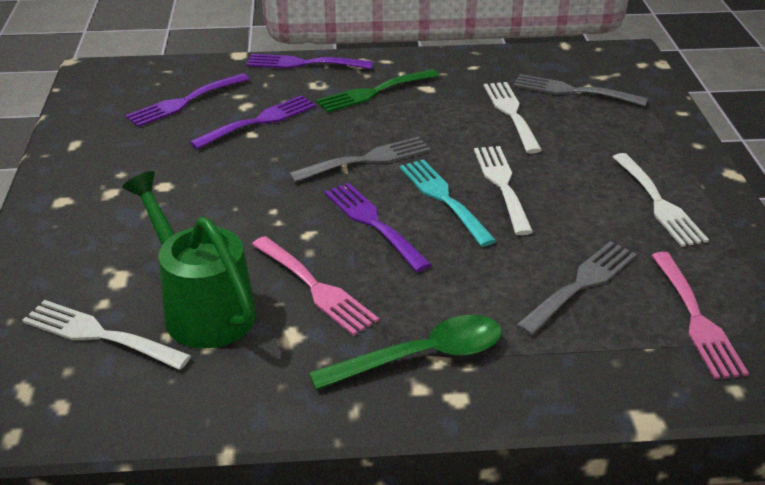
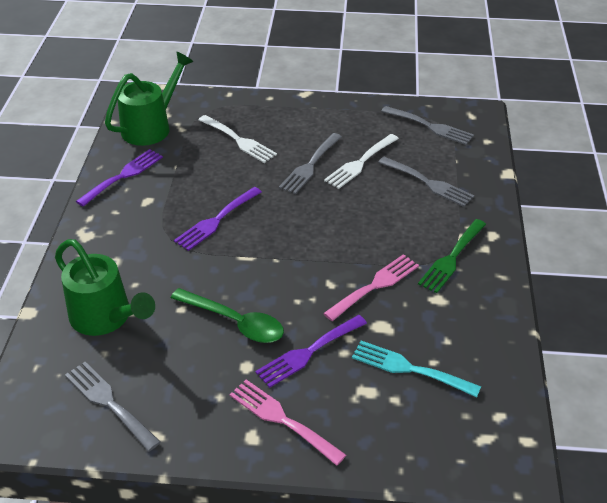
green watering can: [122,171,256,349] = 1 -> [55,239,155,336] [105,52,194,146] = 2
grey fork: [289,136,431,182] [513,74,648,106] [515,241,637,336] = 3 -> [65,362,160,452] [279,133,342,194] [378,157,474,207] [381,106,474,145] = 4
purple fork: [125,73,250,127] [190,95,316,149] [246,54,373,69] [324,183,432,272] = 4 -> [76,149,163,207] [174,187,262,251] [255,315,367,388] = 3
white fork: [22,300,191,370] [474,146,533,235] [484,82,542,153] [613,153,709,247] = 4 -> [198,115,277,163] [324,134,399,189] = 2

